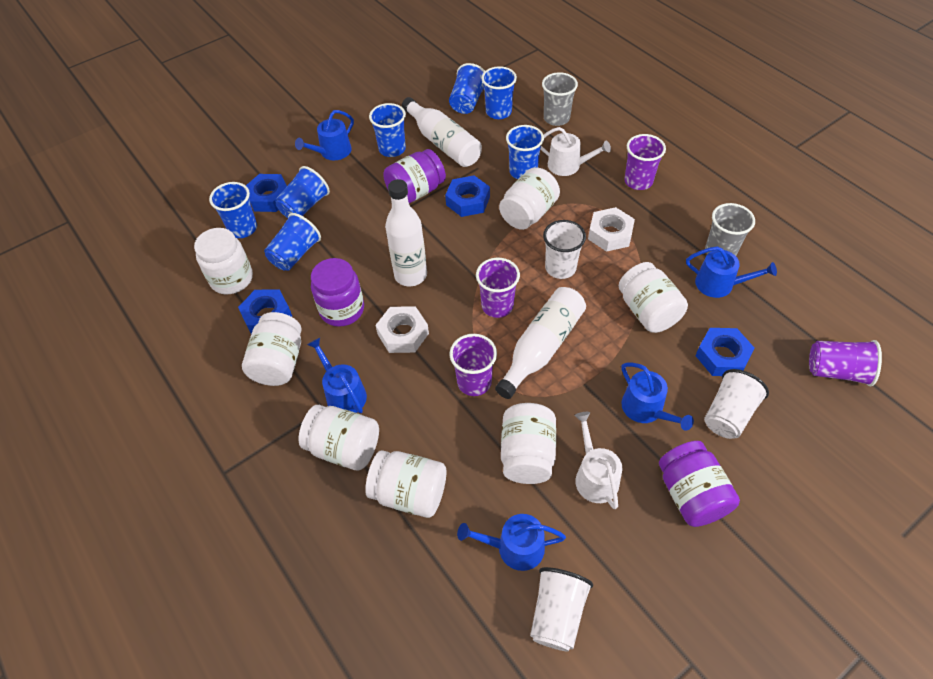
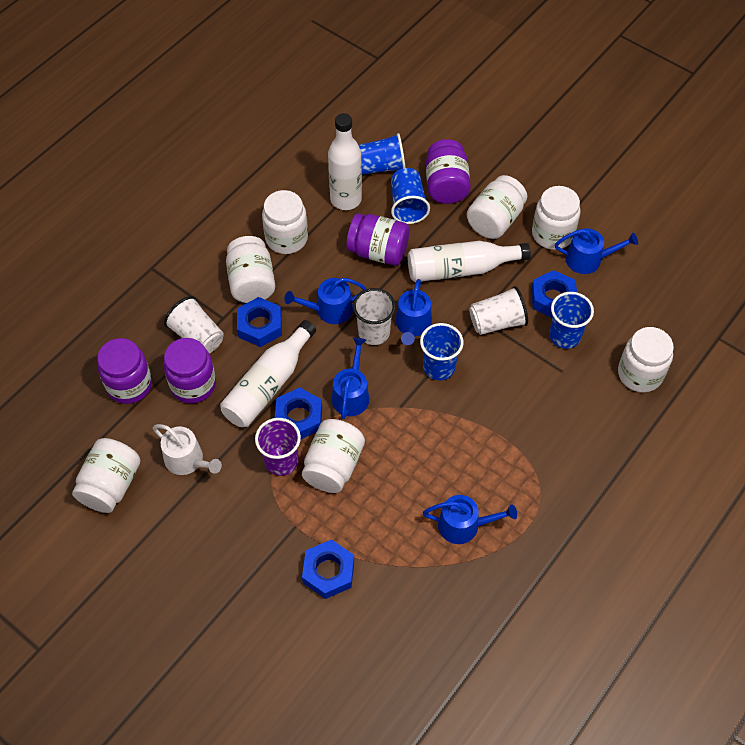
blue cup: [209,182,257,238] [264,213,321,271] [275,166,330,218] [369,103,406,157] [449,63,485,114] [481,66,517,119] [506,125,544,179] = 7 -> [359,133,406,175] [391,168,430,224] [420,323,464,380] [549,292,594,349] = 4
grey cup: [542,72,578,126] [705,203,755,256] = 2 -> none = 0
purple cup: [449,334,497,396] [476,258,520,318] [624,134,666,190] [809,340,882,386] = 4 -> [255,418,301,476] = 1
purple jar: [311,258,364,327] [383,149,446,203] [659,441,740,527] = 3 -> [97,338,152,404] [163,338,216,404] [346,213,410,266] [426,139,471,204] = 4
white nut: [375,306,429,353] [588,207,635,252] = 2 -> none = 0
white watering can: [540,127,611,176] [574,412,623,509] = 2 -> [152,424,222,475] = 1

